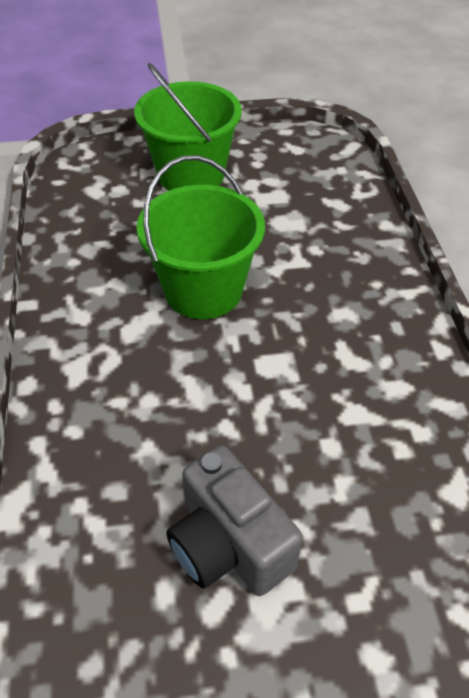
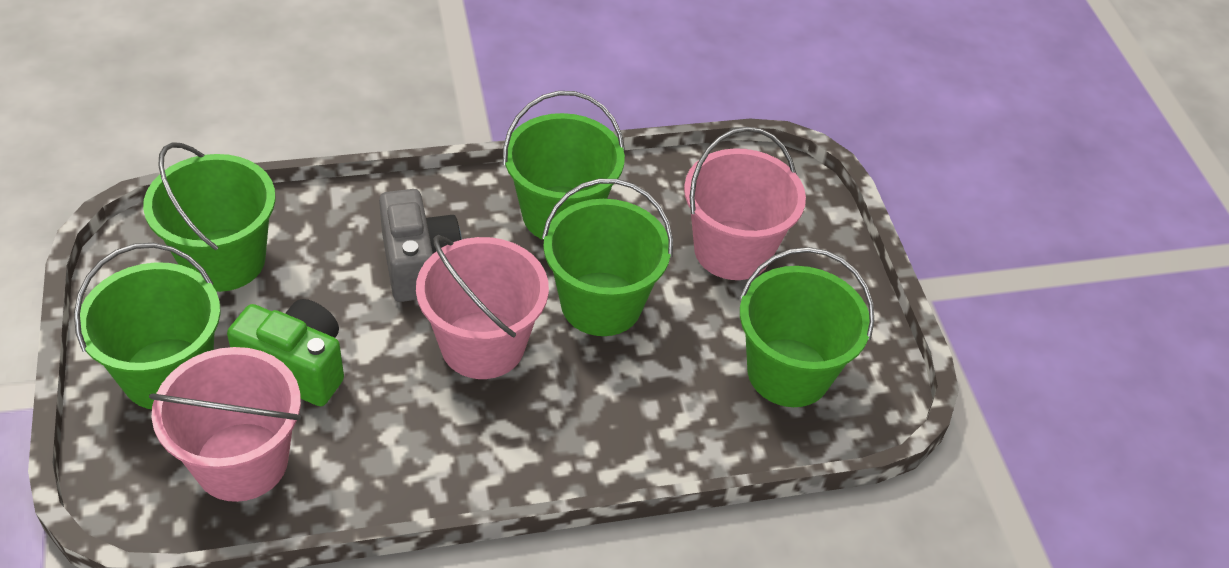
green bucket: [134,63,242,191] [136,155,265,319] = 2 -> [74,243,221,409] [143,142,276,292] [503,91,625,240] [542,179,673,336] [740,247,874,407] = 5
green camera: none = 0 -> [227,299,344,406] = 1
pink bucket: none = 0 -> [149,347,301,502] [416,235,549,379] [684,127,806,280] = 3

